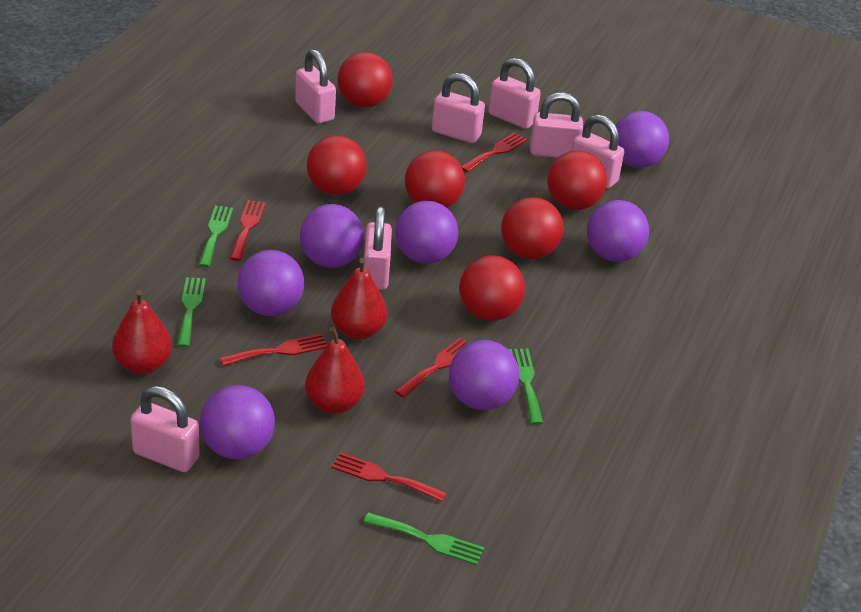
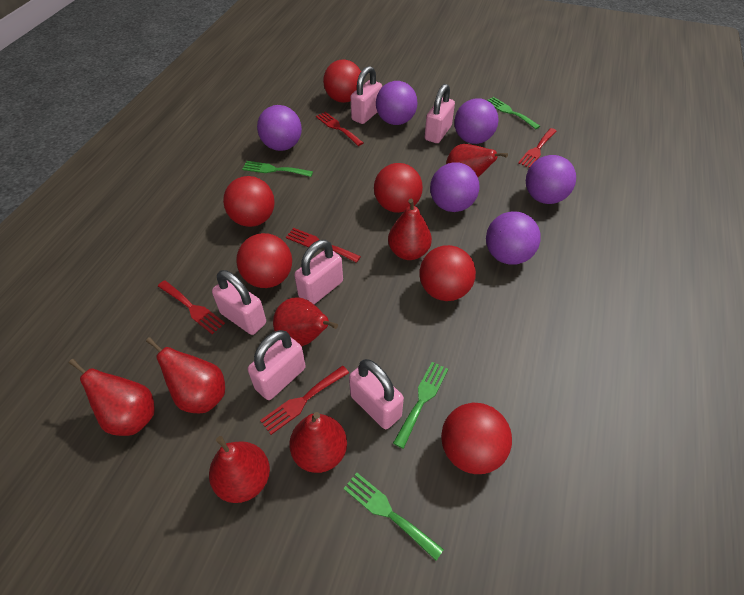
pink padlock: [130,386,200,472] [295,49,336,124] [364,206,392,290] [432,73,485,143] [488,58,541,129] [530,92,583,158] [572,115,624,189] = 7 -> [212,270,266,335] [248,330,306,400] [294,240,343,304] [349,359,404,429] [351,66,382,124] [424,84,455,143] = 6
purple ball: [200,385,275,459] [237,250,304,316] [300,204,364,268] [395,201,458,264] [449,340,519,410] [587,200,649,262] [616,111,669,168] = 7 -> [257,105,302,151] [376,81,418,125] [430,162,480,212] [454,98,499,144] [486,211,540,265] [526,155,576,204] = 6
red pear: [112,290,172,374] [305,327,365,414] [331,258,387,340] = 3 -> [69,359,155,436] [146,337,225,413] [209,436,270,503] [273,298,338,346] [289,412,347,473] [388,198,432,260] [446,144,508,177] = 7

